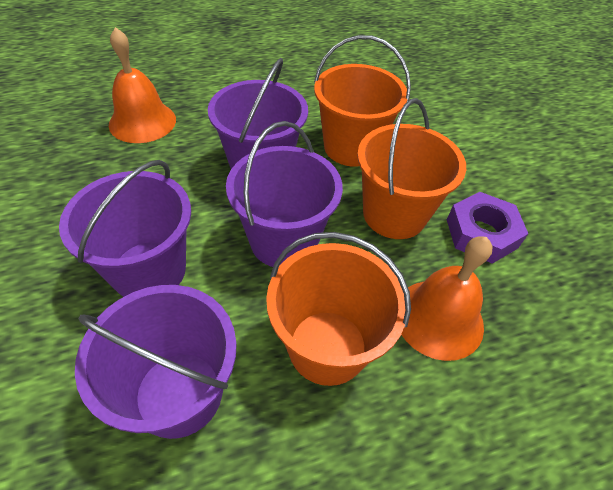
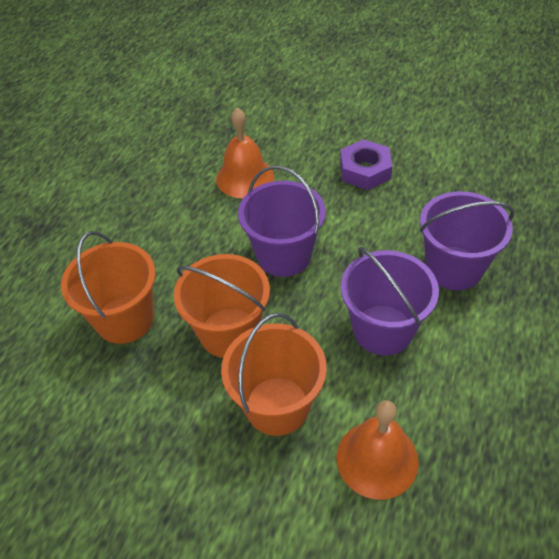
purple bucket: [59,160,191,297] [75,285,237,439] [208,58,308,169] [226,121,343,267] = 4 -> [238,166,326,277] [341,247,439,356] [419,191,514,290] = 3

